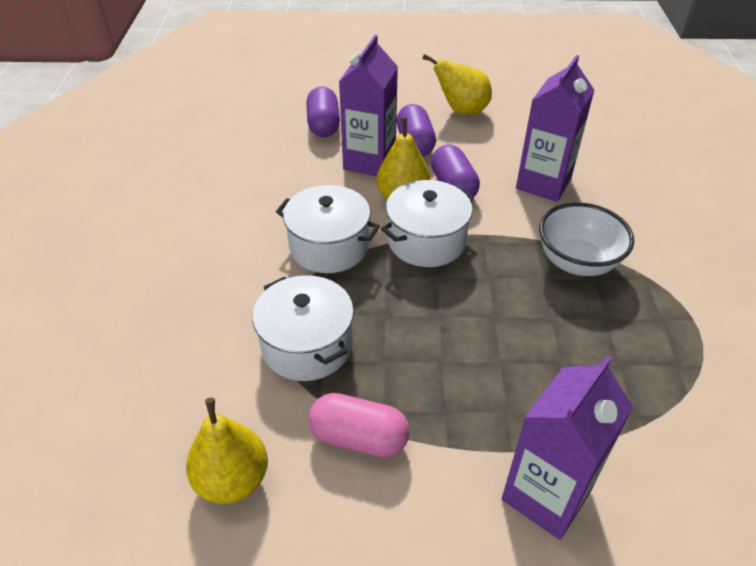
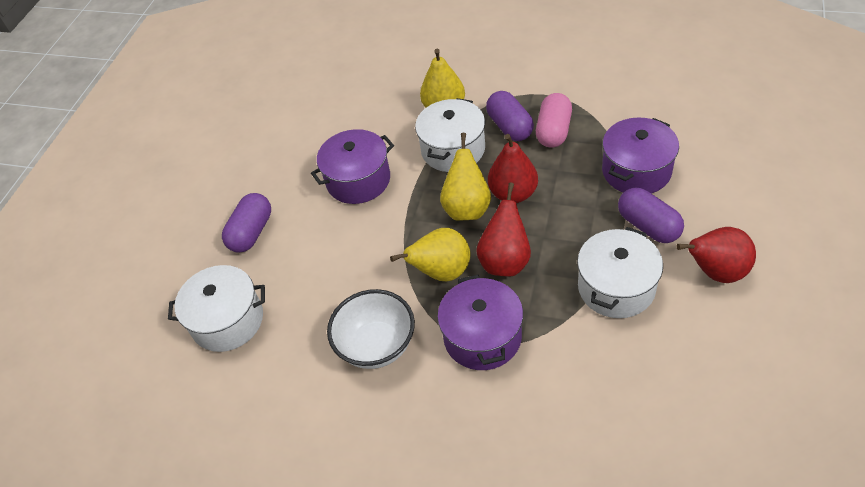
purple carton: [339,35,398,176] [502,356,633,540] [516,55,594,202] = 3 -> none = 0
purple pot: none = 0 -> [311,129,394,204] [437,274,523,370] [602,118,679,193] = 3
red pear: none = 0 -> [476,183,531,277] [488,134,538,203] [676,227,756,283] = 3

